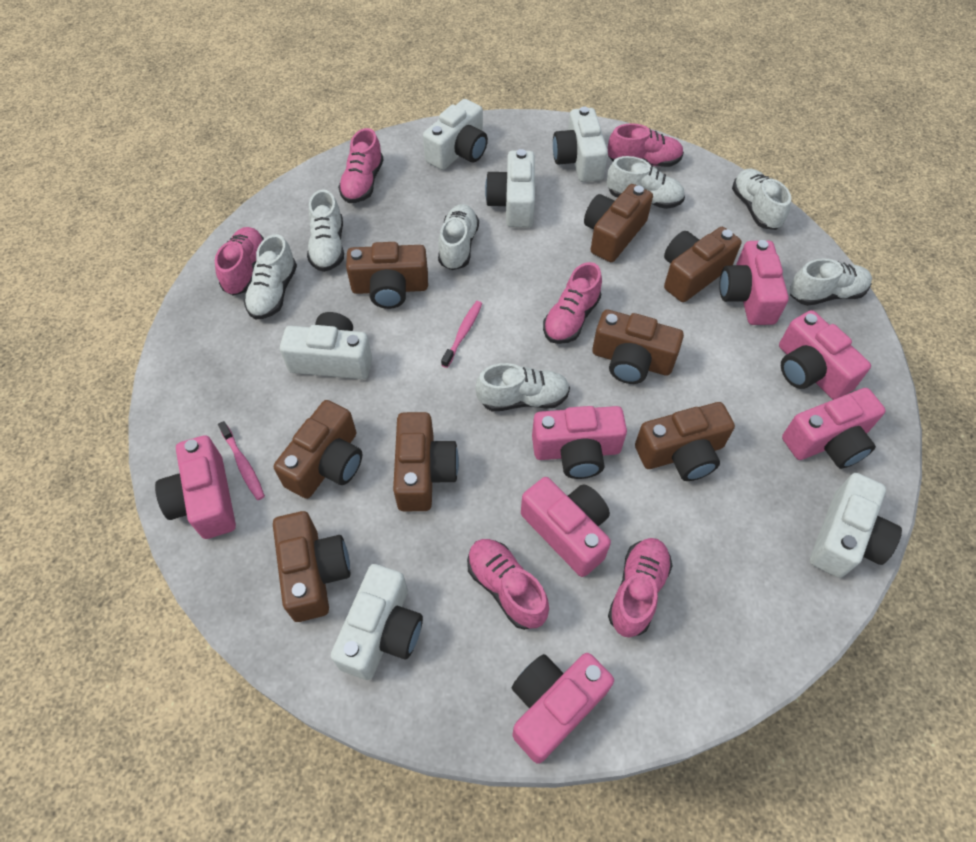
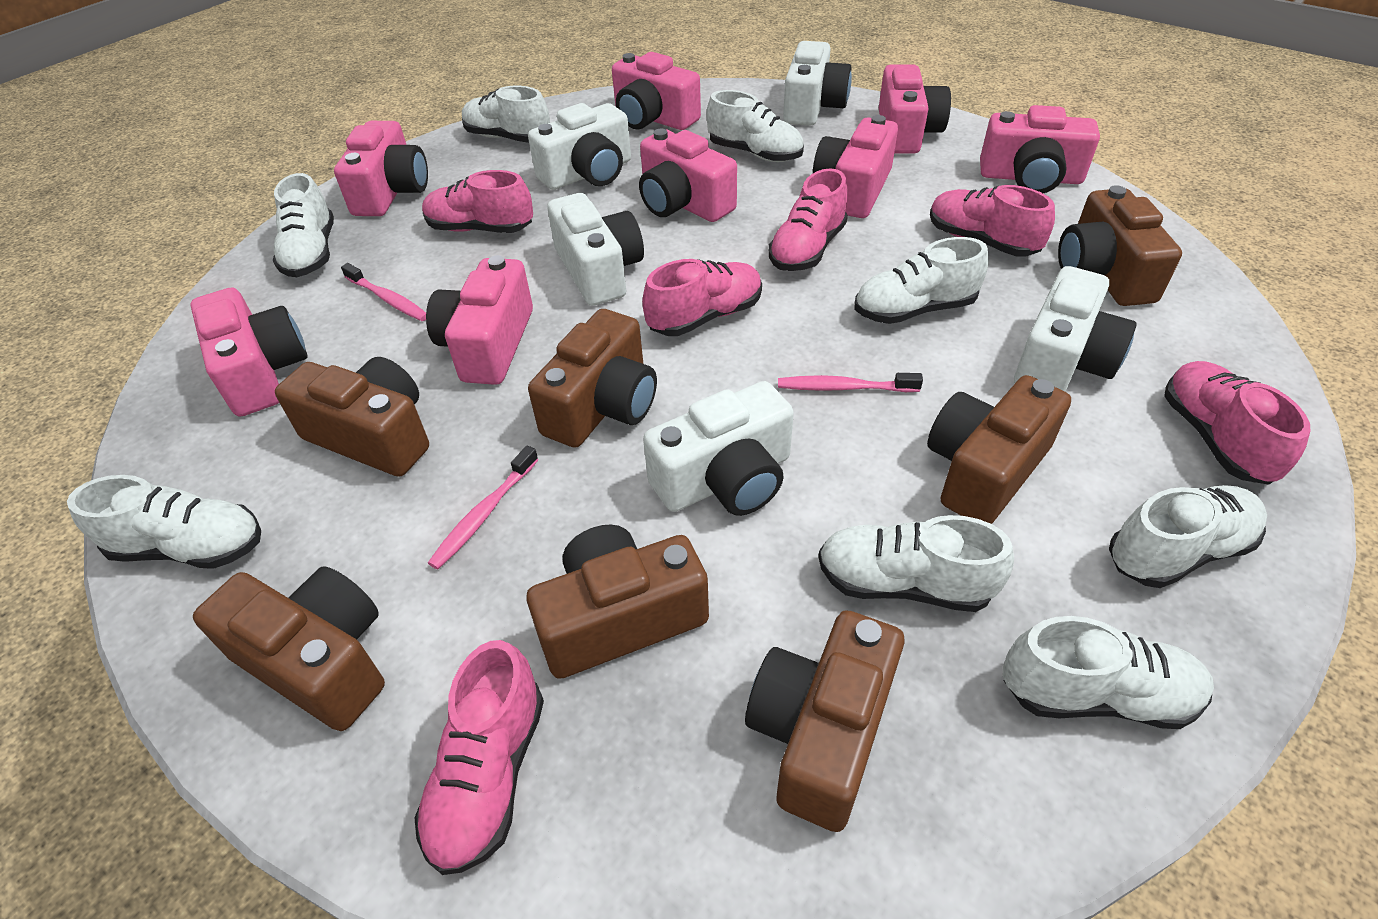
brown camera: [273,511,350,622] [274,400,362,499] [346,242,428,309] [393,412,459,511] [584,184,653,262] [592,310,684,384] [635,402,735,481] [664,227,742,302] = 8 -> [193,566,385,731] [275,357,429,477] [526,525,709,679] [528,309,657,448] [745,610,905,832] [927,375,1071,524] [1058,185,1182,306] = 7
pink camera: [155,435,236,539] [512,653,614,764] [521,477,611,577] [532,406,627,479] [719,240,789,325] [779,310,871,400] [782,388,886,469] = 7 -> [190,288,307,417] [334,121,428,216] [426,255,533,385] [612,52,701,130] [639,129,737,222] [813,115,898,218] [879,64,951,154] [980,105,1100,193] = 8
pink toothbrush: [218,421,265,500] [441,301,482,368] = 2 -> [341,263,426,321] [428,446,539,569] [778,373,923,392] = 3
white camera: [280,312,372,379] [331,564,423,680] [423,99,488,170] [485,149,535,228] [553,107,608,182] [810,473,902,578] = 6 -> [528,103,631,190] [547,193,644,306] [643,381,794,516] [783,41,852,126] [1014,266,1136,392] = 5
white shoe: [244,234,297,320] [307,189,344,272] [438,204,479,270] [475,363,570,411] [607,156,685,209] [732,169,791,230] [789,259,872,306] = 7 -> [67,475,261,569] [273,173,334,277] [462,86,550,143] [707,90,804,162] [818,515,1014,612] [855,237,989,324] [1003,616,1214,729] [1109,485,1267,588] = 8

